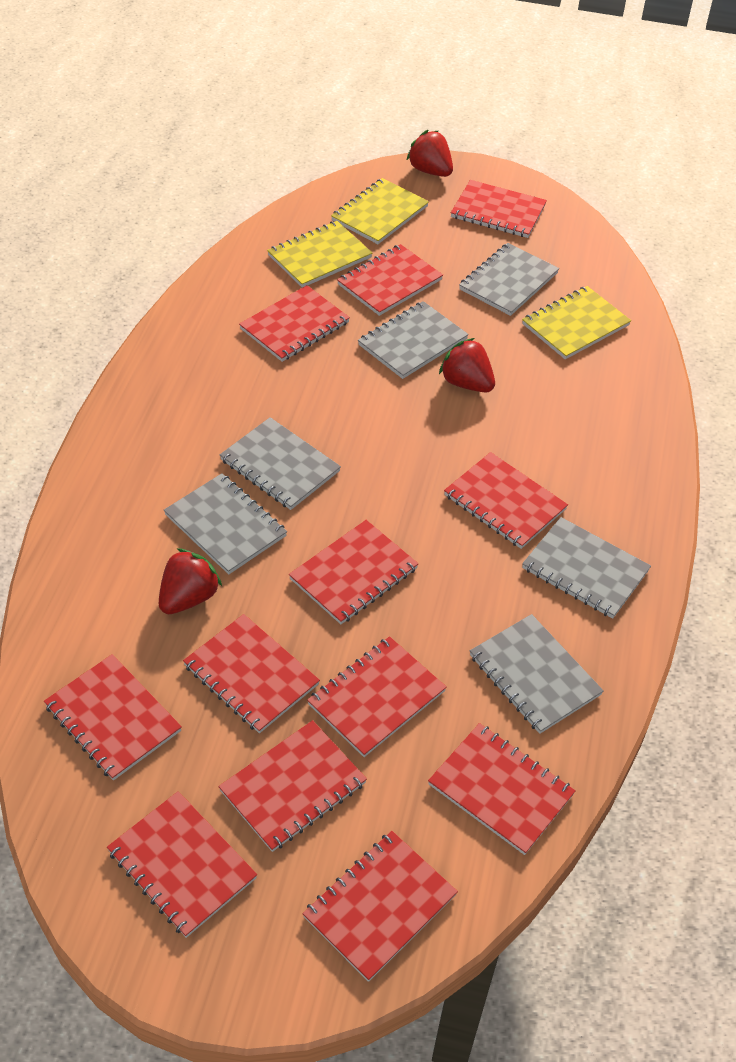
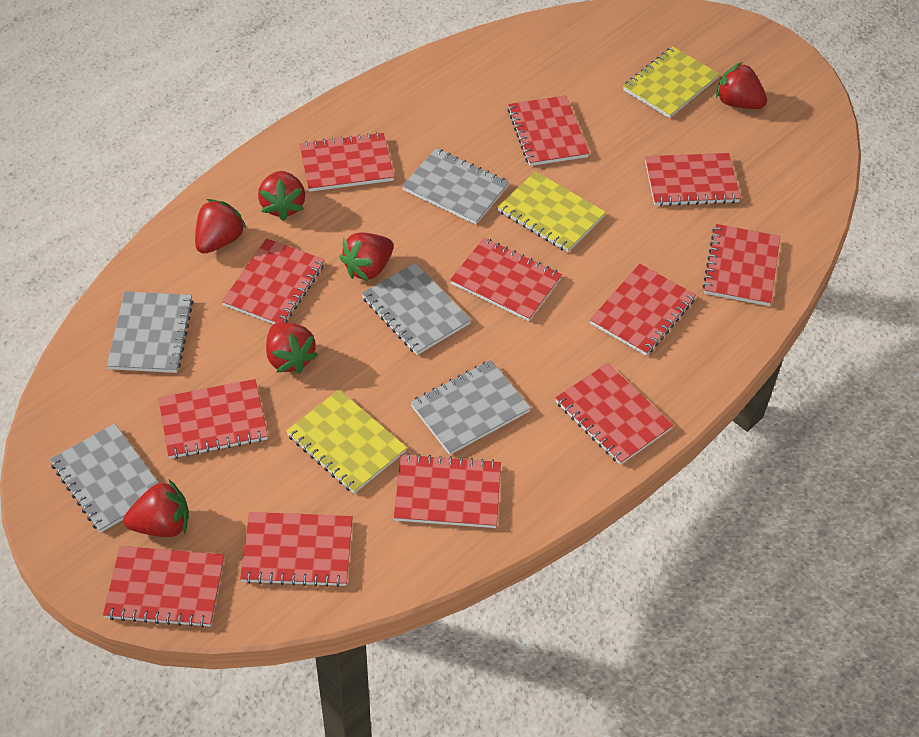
grey notebook: [164,473,287,574] [220,417,341,510] [358,301,469,379] [459,243,559,316] [470,614,604,734] [522,517,651,619] = 6 -> [50,423,159,533] [107,291,194,373] [361,263,471,355] [402,148,509,225] [410,360,531,455] = 5
red strawberry: [159,548,222,614] [407,130,453,177] [439,338,495,393] = 3 -> [124,480,189,537] [195,199,247,254] [258,171,305,221] [266,322,318,374] [340,232,394,281] [716,62,767,109] = 6

